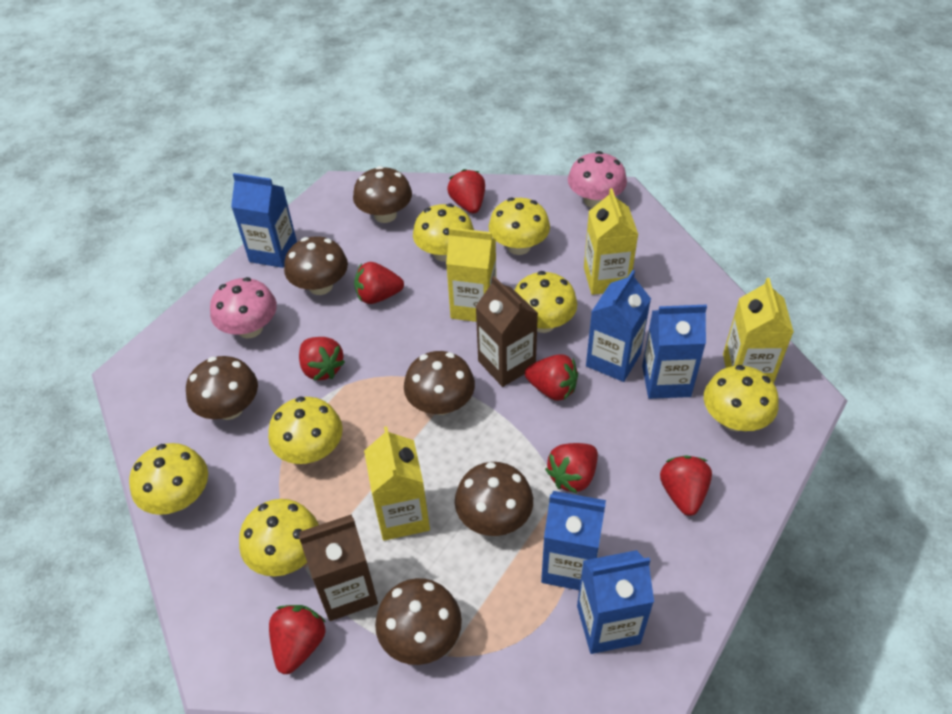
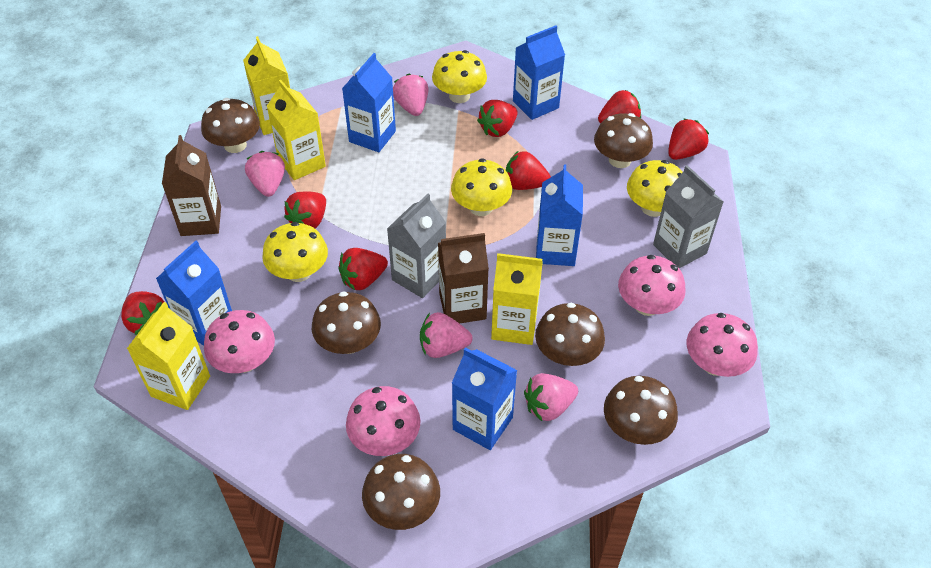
grey carton: none = 0 -> [387,194,446,298] [653,165,724,268] = 2
pink mushroom: [210,277,277,339] [568,151,627,208] = 2 -> [204,310,275,373] [346,386,421,456] [618,255,686,316] [687,313,758,377] = 4
pink strawberry: none = 0 -> [245,151,285,197] [393,74,428,116] [420,312,473,358] [524,373,578,421] = 4
yellow mushroom: [129,443,208,515] [239,499,319,576] [268,397,343,464] [413,204,474,262] [489,198,550,255] [515,271,577,333] [704,365,779,431] = 7 -> [262,222,328,282] [432,50,487,103] [451,158,512,216] [627,160,683,217] = 4

